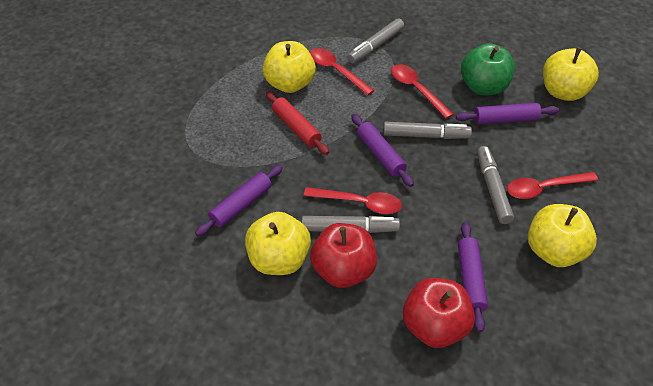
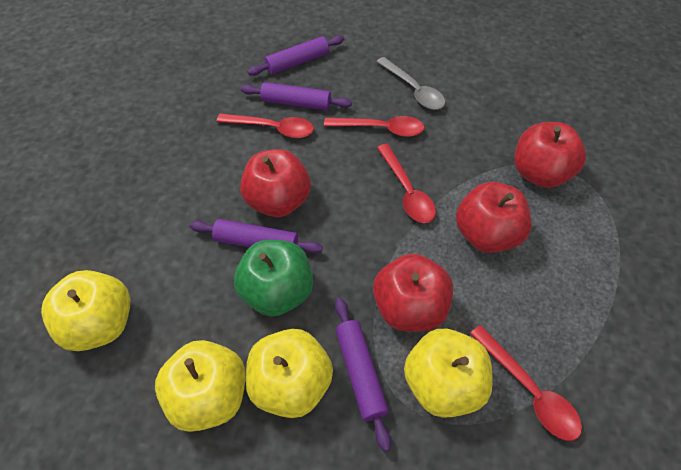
grey marker: [302,216,400,233] [347,18,404,63] [383,122,472,139] [477,146,514,224] = 4 -> none = 0
grey spoon: none = 0 -> [376,57,445,110] = 1
red apple: [310,223,377,288] [403,278,475,348] = 2 -> [240,149,311,217] [373,254,453,332] [456,182,532,253] [514,122,586,188] = 4
red rolling pin: [266,91,329,155] = 1 -> none = 0

